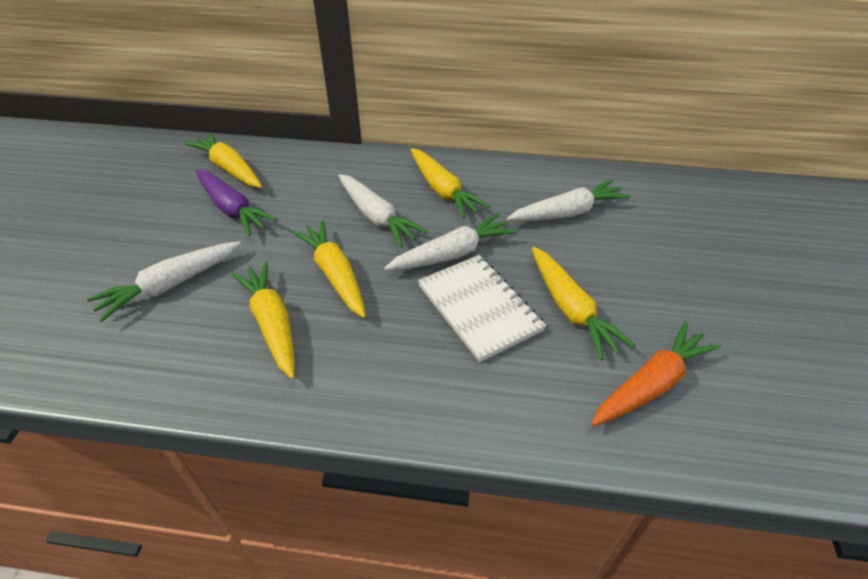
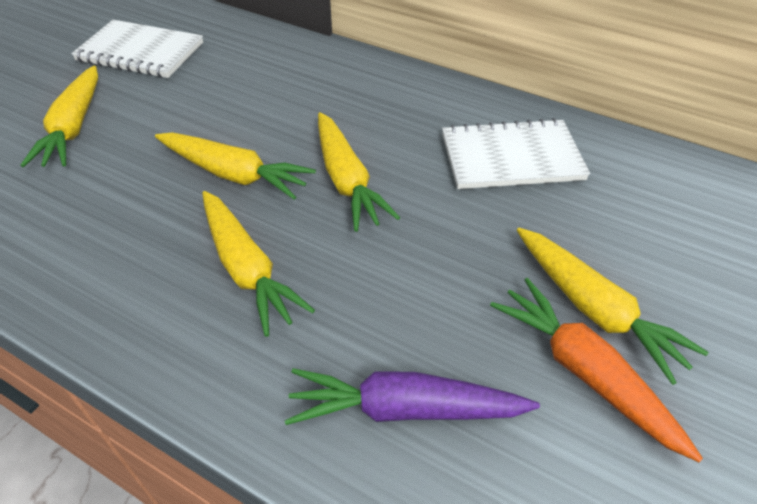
white carrot: [87,241,241,322] [339,174,428,247] [384,213,517,271] [507,180,631,221] = 4 -> none = 0
white notebook: [418,255,546,362] = 1 -> [71,20,203,78] [442,118,590,189] = 2

